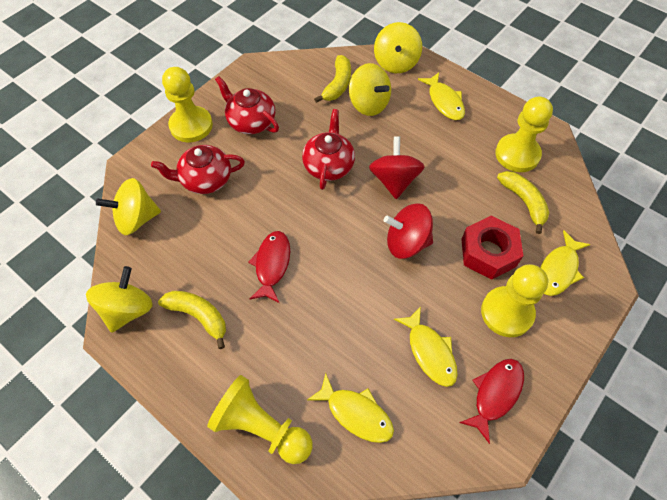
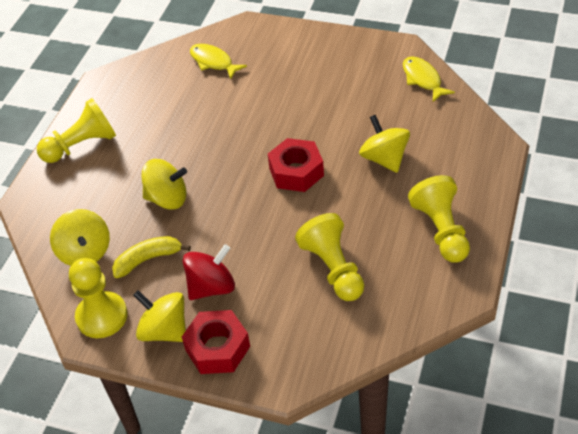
red fish: [248,231,290,303] [459,359,524,444] = 2 -> none = 0
red nut: [461,216,523,280] = 1 -> [182,310,250,374] [268,138,324,192] = 2
red spinning top: [369,136,425,199] [384,203,433,259] = 2 -> [183,244,235,300] = 1
red teapot: [151,145,245,194] [215,76,279,134] [302,109,355,190] = 3 -> none = 0
yellow banana: [158,291,226,349] [314,55,351,103] [497,171,549,234] = 3 -> [112,236,191,278] = 1
yellow fish: [307,373,394,443] [394,306,458,387] [418,72,465,120] [540,230,591,296] = 4 -> [190,44,247,79] [403,56,455,102] = 2

